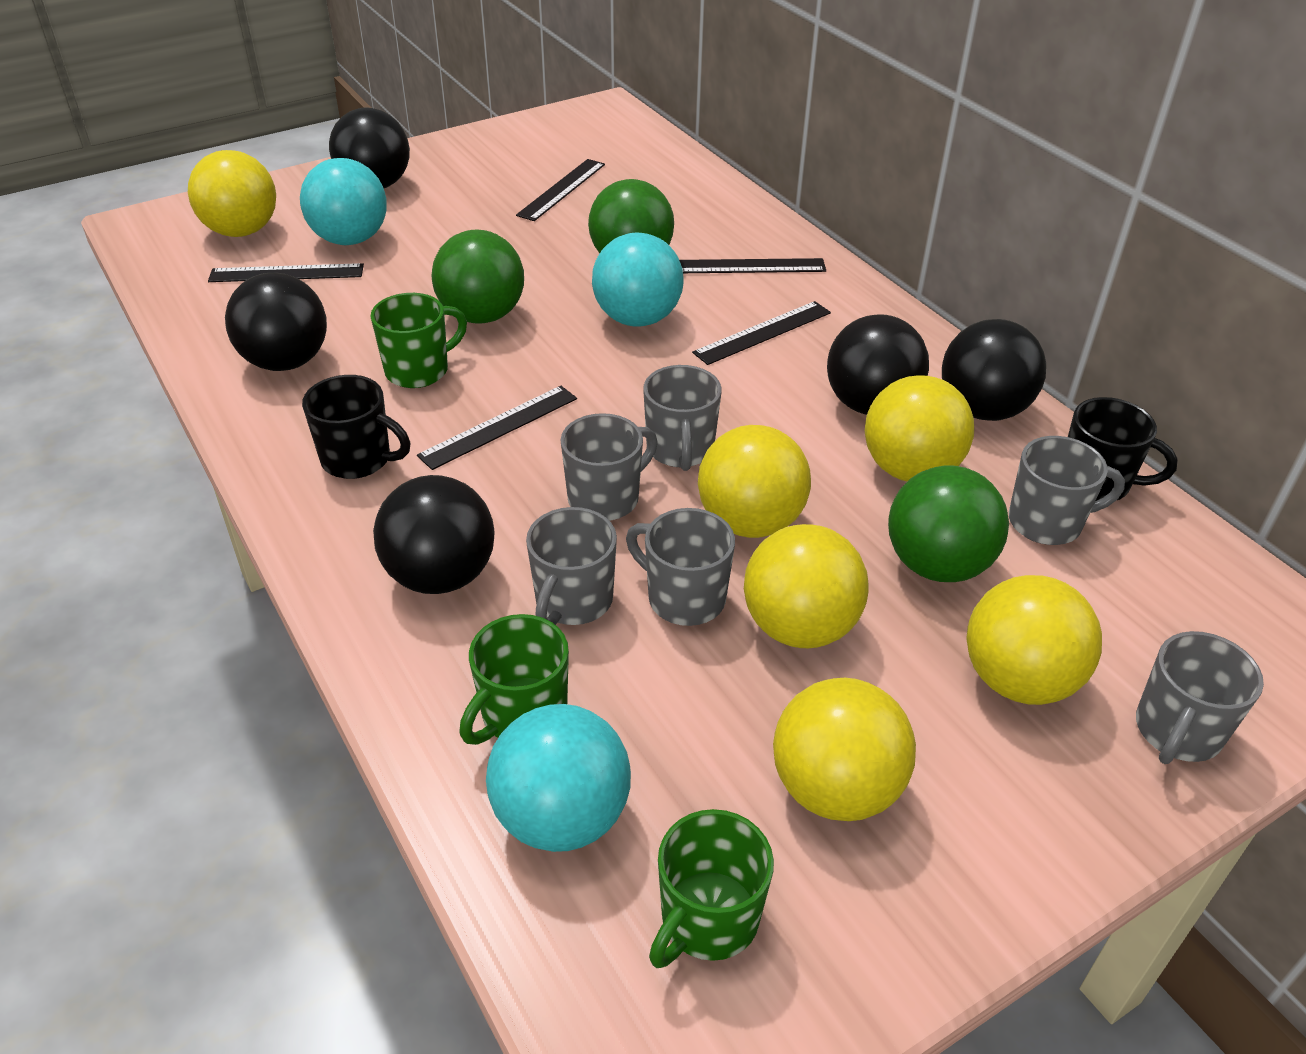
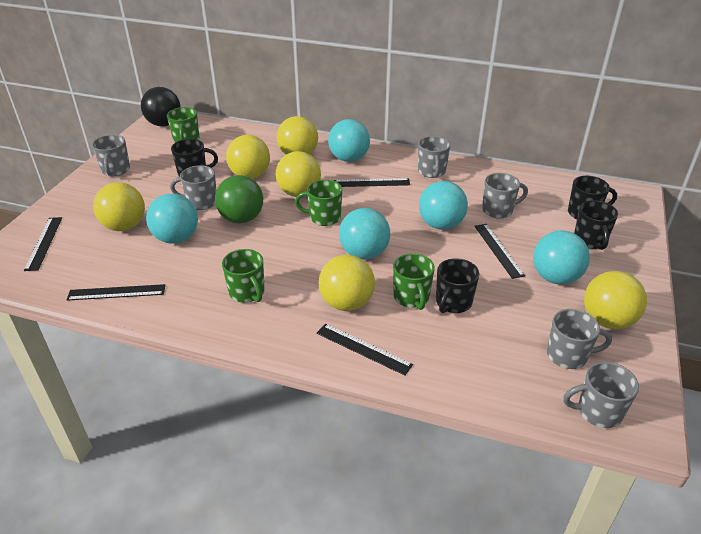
black ball: [225,273,327,371] [329,108,410,188] [373,475,495,594] [827,315,929,415] [942,319,1046,421] = 5 -> [141,87,181,126] = 1
black mug: [302,375,411,479] [1068,397,1178,501] = 2 -> [171,139,218,177] [436,258,479,313] [568,176,617,219] [574,200,618,250] = 4
green ball: [431,230,524,324] [588,179,674,253] [888,465,1009,582] = 3 -> [215,175,263,223] = 1
green mug: [370,293,467,388] [459,614,569,745] [649,809,774,968] = 3 -> [167,107,200,143] [222,249,265,303] [295,180,342,226] [393,253,435,310] = 4
turquoise ball: [300,158,387,245] [486,704,631,852] [592,233,684,327] = 3 -> [146,194,198,244] [328,119,370,162] [339,208,390,259] [419,181,468,230] [533,230,590,284] = 5

